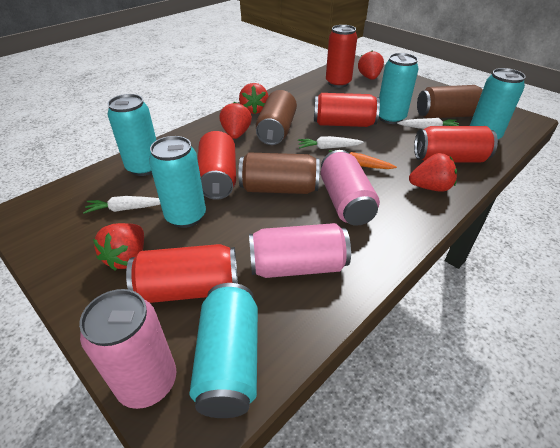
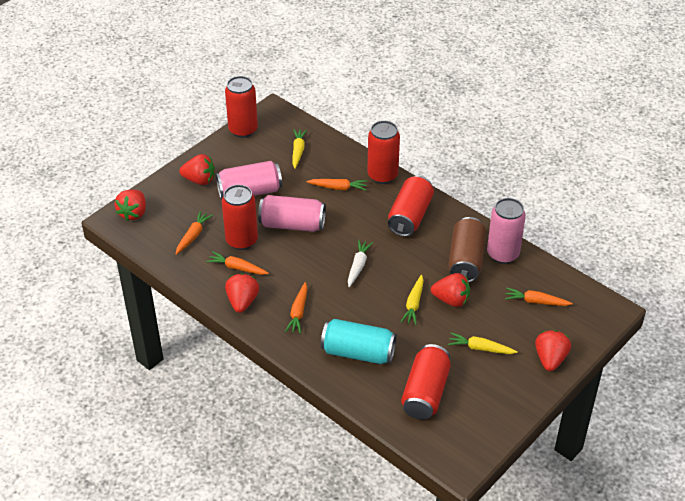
brown can: [239,152,320,194] [256,90,297,145] [417,85,484,118] = 3 -> [448,217,486,282] = 1
orange carrot: [329,150,397,169] = 1 -> [176,211,213,255] [206,251,269,275] [285,282,307,334] [306,179,367,191] [505,288,573,306] = 5
turquoise can: [107,94,156,176] [149,136,206,228] [189,283,258,418] [379,53,418,124] [470,68,526,139] = 5 -> [321,319,397,364] = 1
white carrot: [83,196,160,214] [298,136,364,149] [397,118,459,129] = 3 -> [348,240,373,287] = 1
yellow carrot: none = 0 -> [292,129,307,169] [401,275,424,325] [448,333,518,354] = 3

